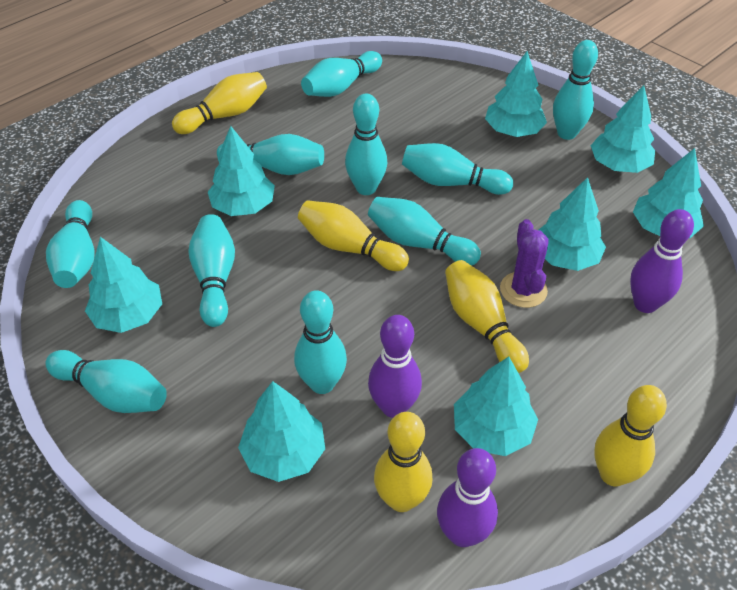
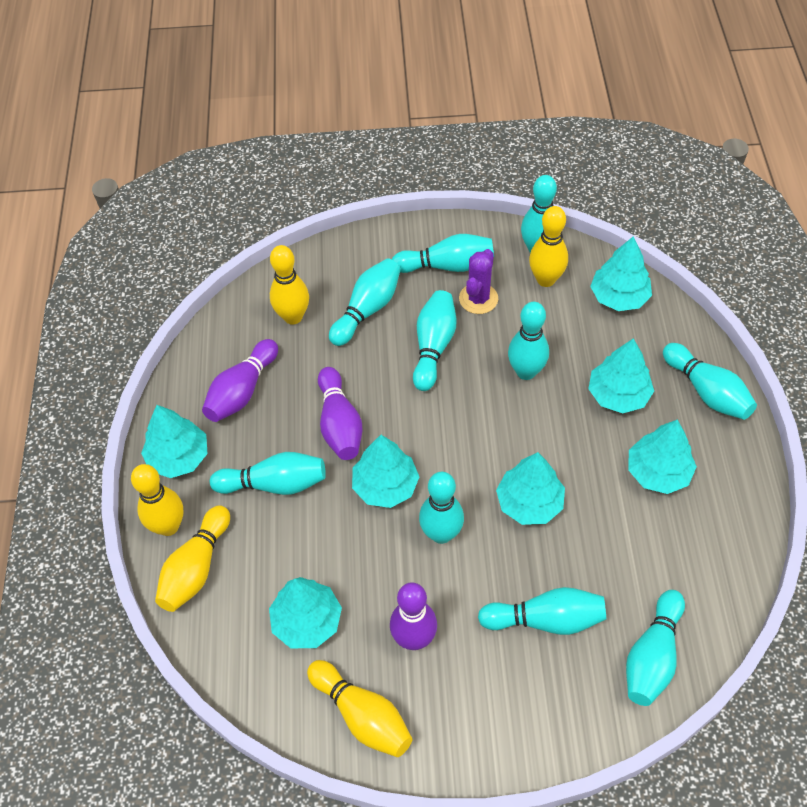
turquoise tree: [85,237,162,333] [208,126,275,216] [238,381,325,482] [454,357,538,456] [485,51,547,137] [539,177,606,271] [591,85,655,173] [633,148,704,238] = 8 -> [141,405,208,478] [269,577,342,648] [352,435,419,508] [496,452,565,525] [589,338,654,413] [590,236,652,311] [628,419,697,494] = 7

